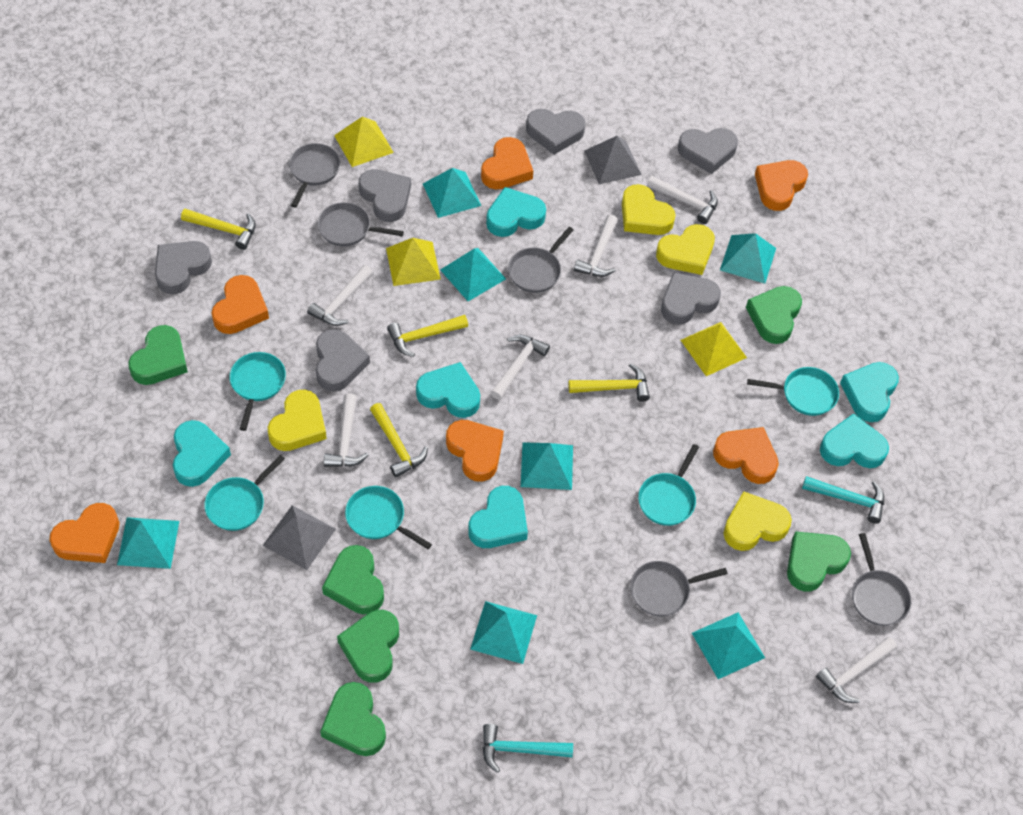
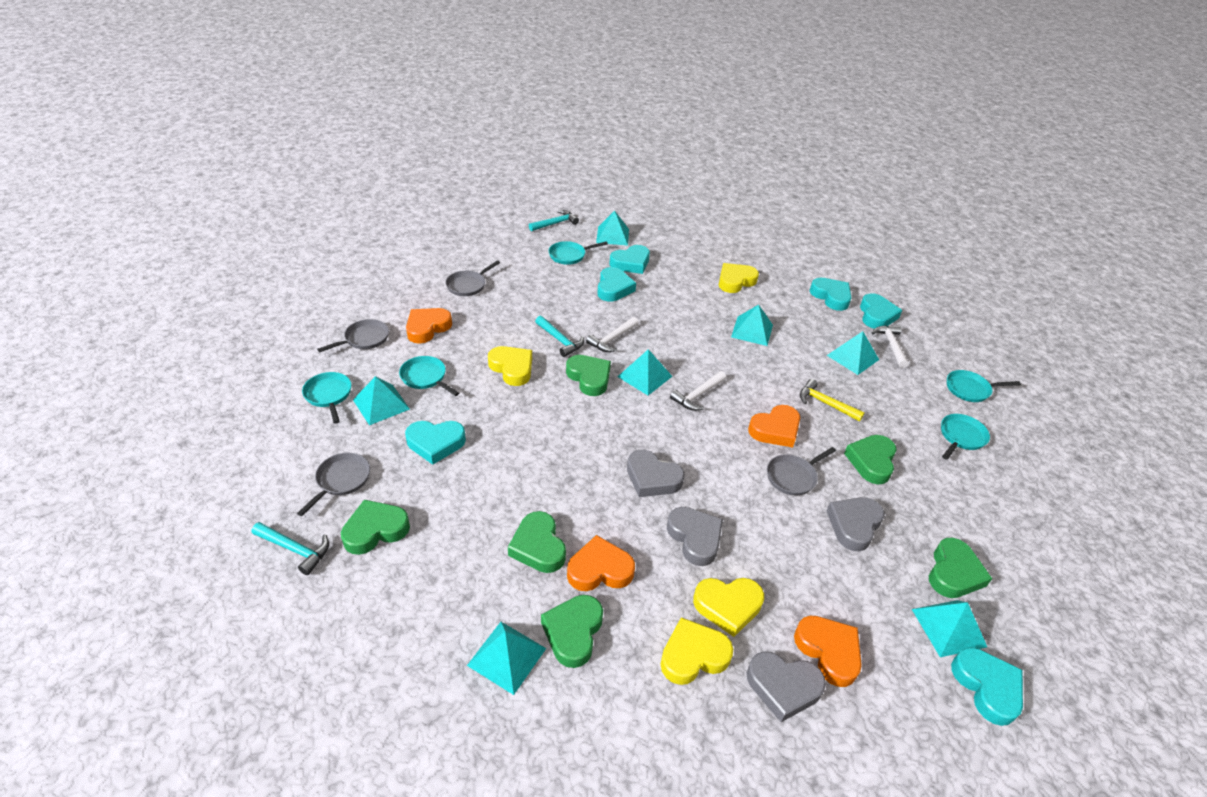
grey heart: [155,241,212,294] [316,329,370,392] [359,169,411,222] [526,109,586,155] [661,272,721,325] [678,128,738,174] = 6 -> [627,450,685,497] [667,507,723,566] [747,651,826,722] [826,497,885,551] = 4
grey pan: [289,143,340,208] [317,202,404,246] [508,227,574,293] [630,561,728,616] [852,533,911,626] = 5 -> [297,453,370,516] [317,319,389,352] [445,260,500,296] [767,447,836,496] = 4
grey pyramid: [262,505,336,570] [584,136,642,184] = 2 -> none = 0
orange heart: [49,503,120,563] [212,275,269,334] [446,420,504,482] [481,137,533,189] [713,427,779,484] [755,160,808,211] = 6 -> [406,308,452,344] [567,535,635,591] [748,405,800,448] [794,616,862,687] = 4
turquoise hammer: [482,724,573,773] [802,476,884,524] = 2 -> [252,522,329,575] [529,210,579,231] [535,316,584,357] = 3
white hammer: [307,265,373,326] [324,393,369,467] [490,335,550,400] [574,215,618,277] [647,176,718,224] [816,637,897,703] = 6 -> [586,317,639,352] [670,371,726,411] [872,325,909,368] = 3
yellow hammer: [181,209,256,250] [370,403,428,478] [387,315,468,357] [568,363,650,402] = 4 -> [800,379,865,422] = 1
yellow pyramid: [334,117,394,167] [386,238,441,286] [681,322,747,376] = 3 -> none = 0

